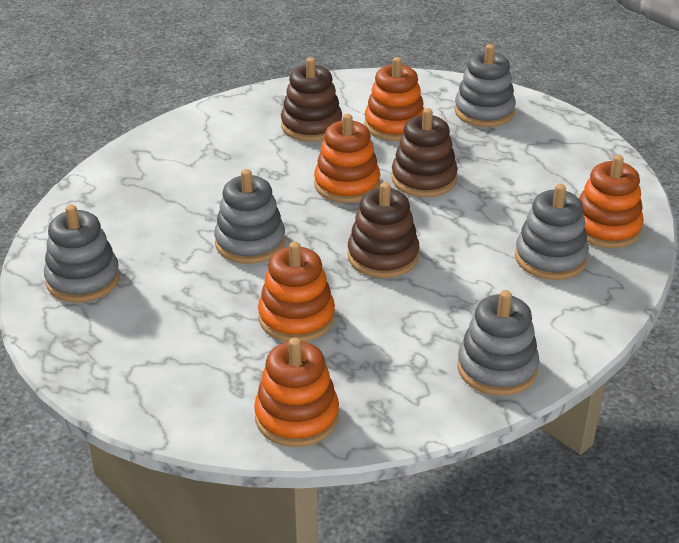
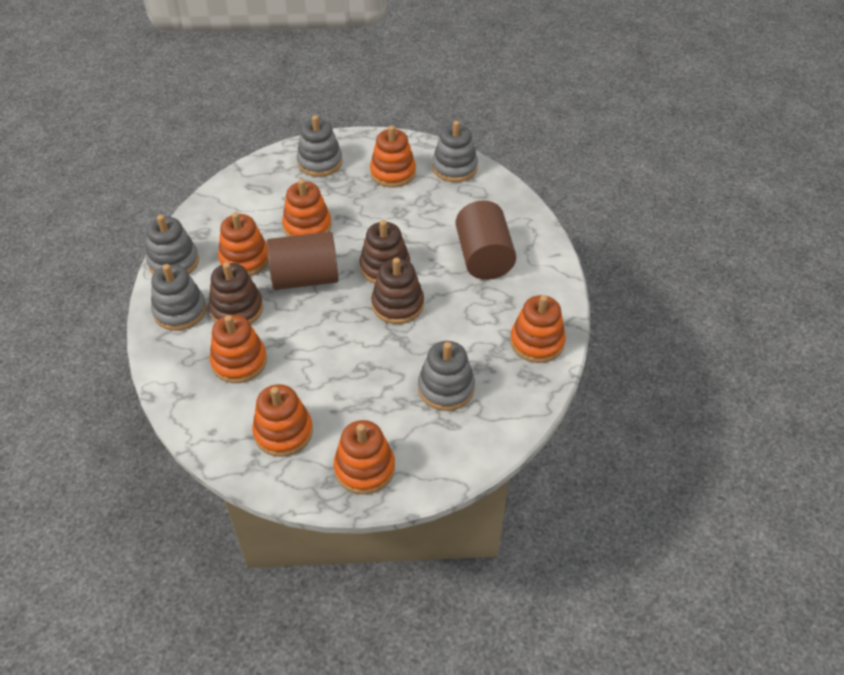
brown cylinder: none = 0 -> [267,232,339,290] [456,201,516,280] = 2
orange stacking toy: [254,338,339,447] [258,241,335,342] [314,114,380,203] [364,57,424,141] [579,155,644,248] = 5 -> [210,315,267,383] [218,212,269,276] [252,384,313,457] [282,179,332,237] [334,420,395,495] [370,126,416,187] [510,295,566,363] = 7

